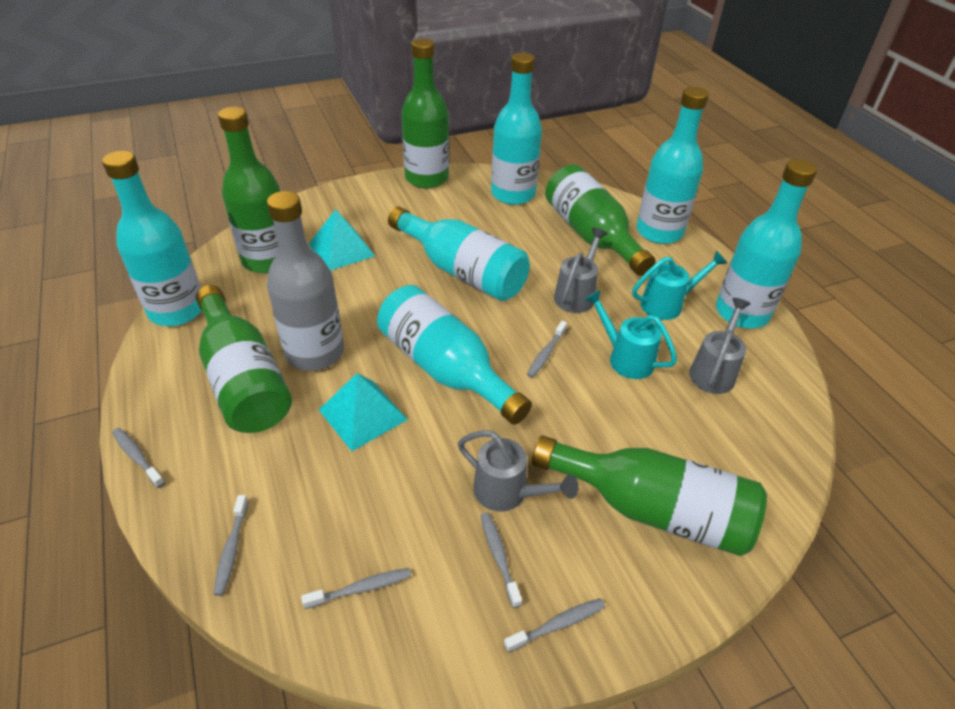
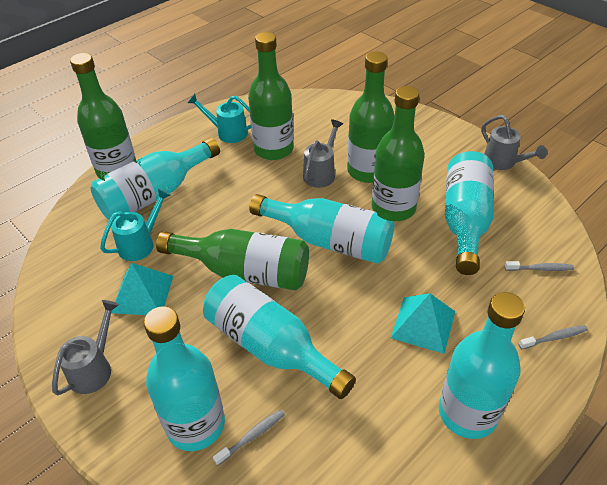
grey bottle: [267,191,344,371] = 1 -> none = 0
grey toothbrush: [112,428,165,488] [213,495,249,596] [301,568,411,609] [480,512,522,608] [504,598,605,653] [527,321,567,378] = 6 -> [213,409,285,465] [505,261,574,271] [519,325,588,350] = 3

